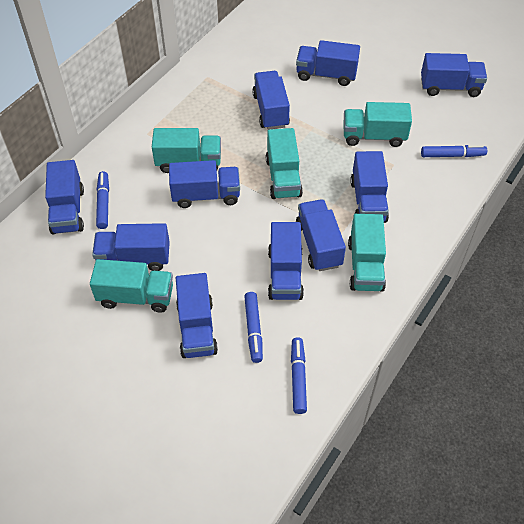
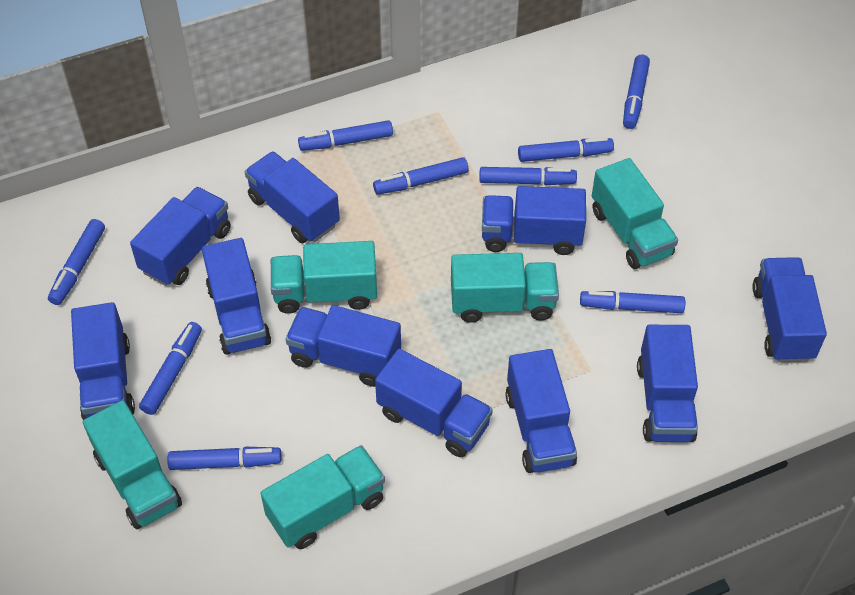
blue marker: [96,171,109,229] [244,292,263,363] [291,337,307,414] [421,145,487,157] = 4 -> [48,219,105,305] [139,322,202,415] [167,447,281,470] [298,120,393,151] [373,157,468,195] [479,167,577,185] [518,137,614,162] [580,291,685,313] [623,55,650,129] = 9

